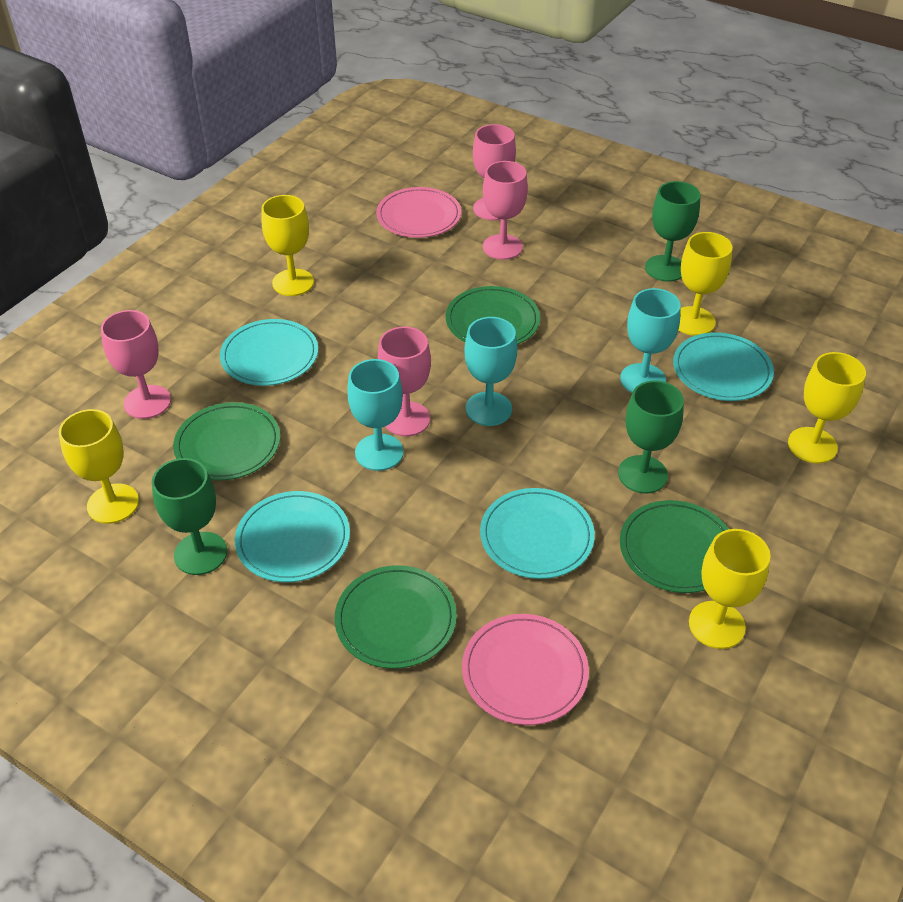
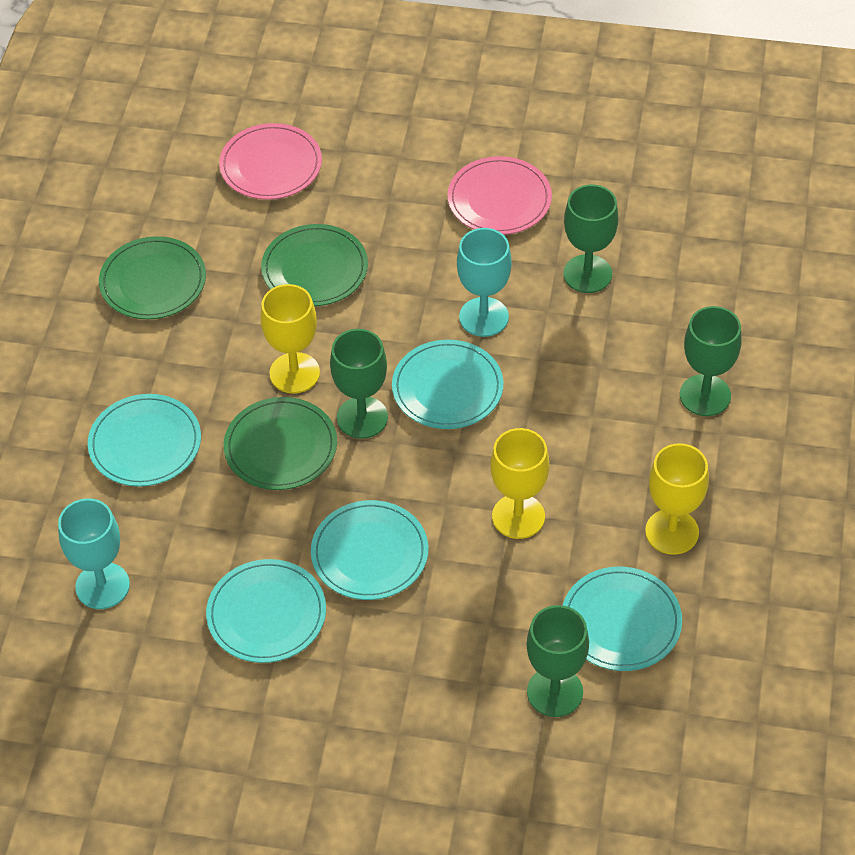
green goblet: [152,458,227,575] [618,381,684,493] [645,181,700,282] = 3 -> [330,329,388,439] [527,605,589,717] [563,185,618,293] [680,306,742,416] = 4
green plate: [173,402,280,480] [335,565,457,669] [446,286,540,345] [620,500,728,593] = 4 -> [99,236,206,319] [224,397,337,490] [261,224,368,306] = 3
pink goblet: [101,310,171,419] [378,327,431,436] [473,124,516,220] [483,161,528,260] = 4 -> none = 0
turquoise goblet: [347,359,404,471] [465,317,517,426] [620,288,681,393] = 3 -> [58,498,130,609] [457,228,512,337] = 2
turquoise plate: [220,319,318,386] [235,491,350,582] [480,488,595,579] [673,332,774,401] = 4 -> [88,394,201,487] [206,559,326,663] [311,500,428,600] [392,340,503,429] [562,567,682,671] = 5
yellow goblet: [59,409,139,524] [261,195,314,296] [678,232,732,336] [689,529,771,649] [788,352,866,463] = 5 -> [261,284,320,393] [490,428,549,539] [645,443,709,555] = 3

